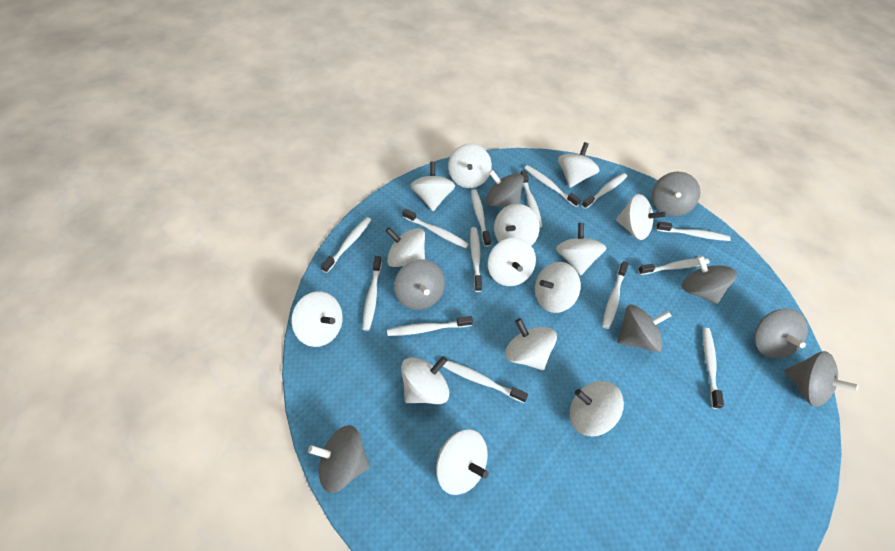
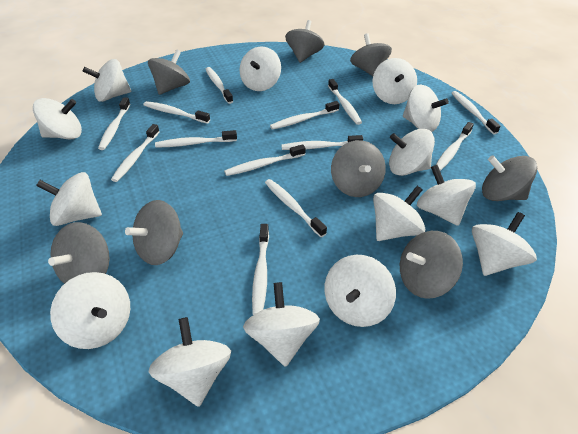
white toothbrush: [321,217,371,273] [362,256,382,331] [387,316,473,336] [403,208,469,248] [443,360,528,403] [470,227,482,292] [471,189,491,247] [520,170,543,228] [524,165,581,207] [581,173,627,209] [602,261,629,329] [638,258,710,275] [656,221,731,241] [703,328,724,409] = 14 -> [98,97,130,150] [111,124,160,182] [143,101,210,124] [155,130,237,148] [206,67,233,104] [224,144,306,176] [252,224,269,315] [265,179,327,237] [270,101,339,130] [281,135,363,150] [328,79,362,125] [436,122,474,171] [452,91,501,134] = 13

